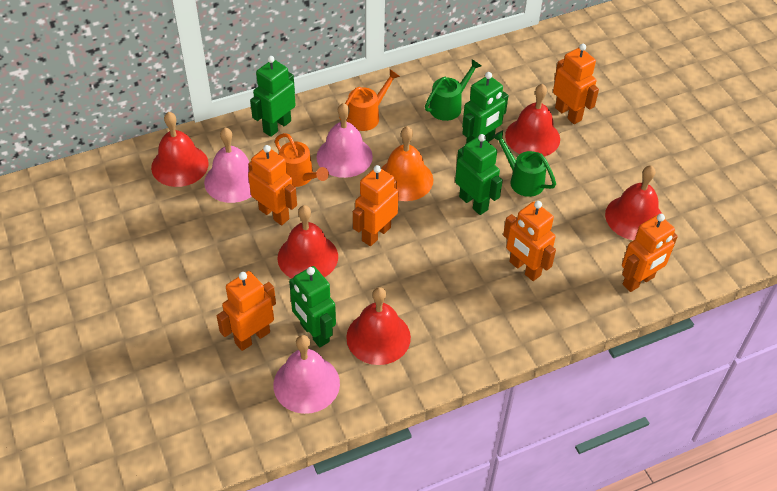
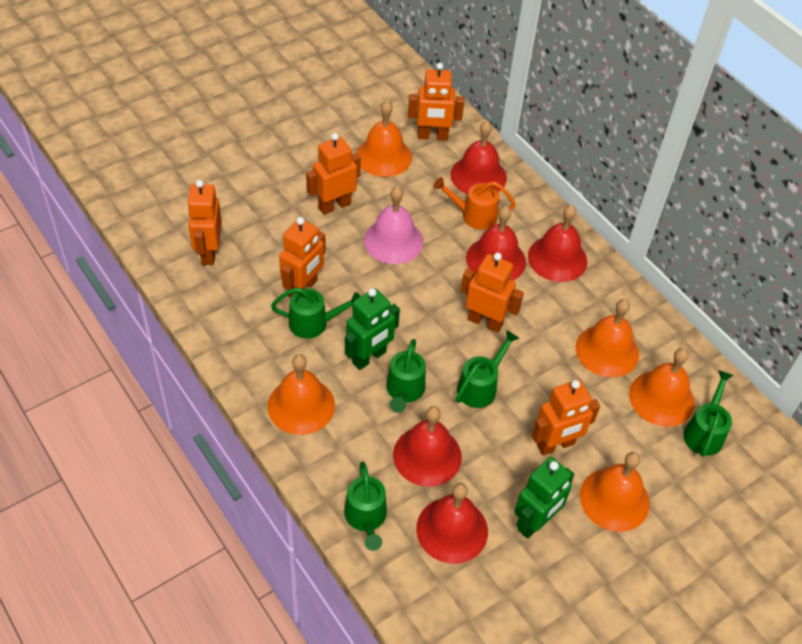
green robot: [250,56,295,137] [289,266,336,347] [455,134,503,215] [462,72,509,144] = 4 -> [345,288,400,370] [514,457,574,539] = 2
green watering can: [425,59,481,121] [492,130,556,197] = 2 -> [271,287,361,339] [344,461,387,551] [386,339,426,413] [456,330,519,408] [683,370,734,457] = 5
orange bell: [381,126,433,201] = 1 -> [268,354,335,435] [357,101,412,177] [576,299,639,377] [580,452,650,532] [629,348,695,427] = 5
orange watering can: [275,133,329,187] [339,69,400,131] = 2 -> [433,177,516,230] = 1
pink bell: [204,127,252,203] [273,335,340,414] [317,103,373,178] = 3 -> [364,186,423,264] = 1

